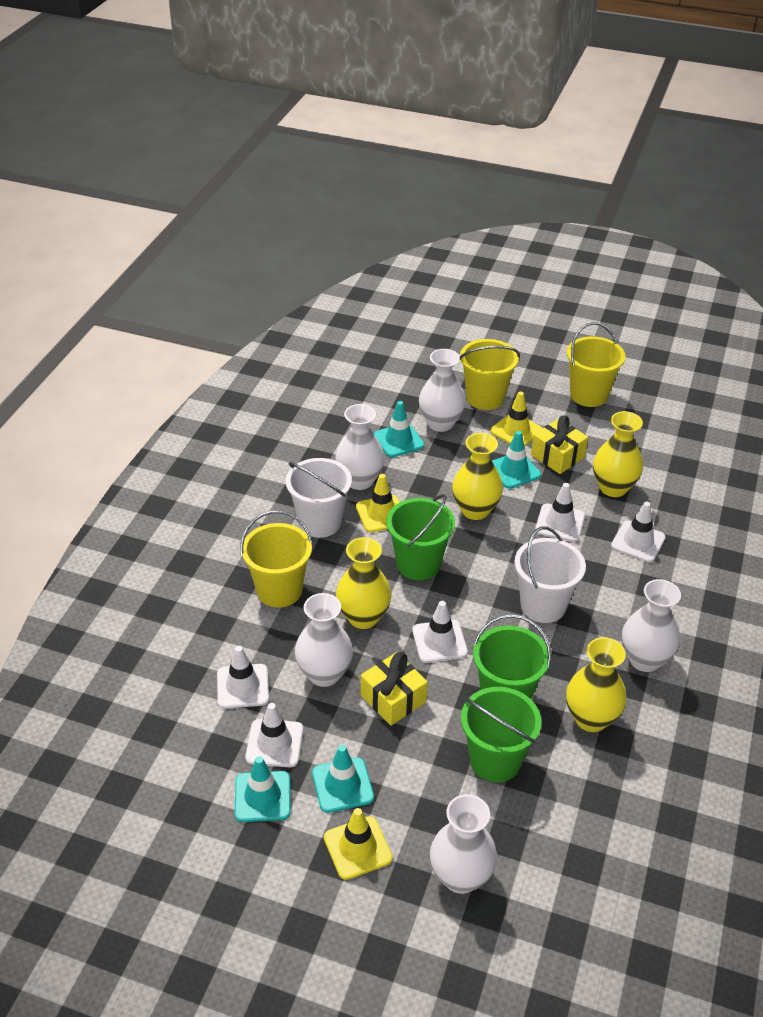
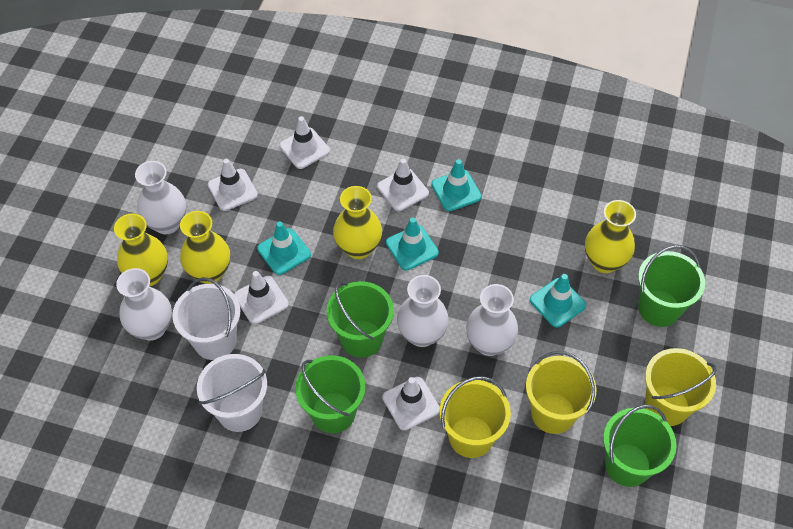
green bucket: [386,494,455,580] [461,687,542,782] [473,614,551,699] = 3 -> [295,355,365,433] [326,281,394,358] [603,405,677,487] [638,245,705,327] = 4
white vase: [295,593,353,687] [335,404,385,490] [419,349,466,432] [430,794,497,894] [622,579,681,672] = 5 -> [116,268,172,341] [135,161,186,234] [397,275,449,347] [466,284,518,356] = 4
yellow gift: [361,652,428,726] [531,415,588,474] = 2 -> none = 0
yellow traffic cone: [324,808,393,880] [356,474,400,532] [490,391,543,446] = 3 -> none = 0

